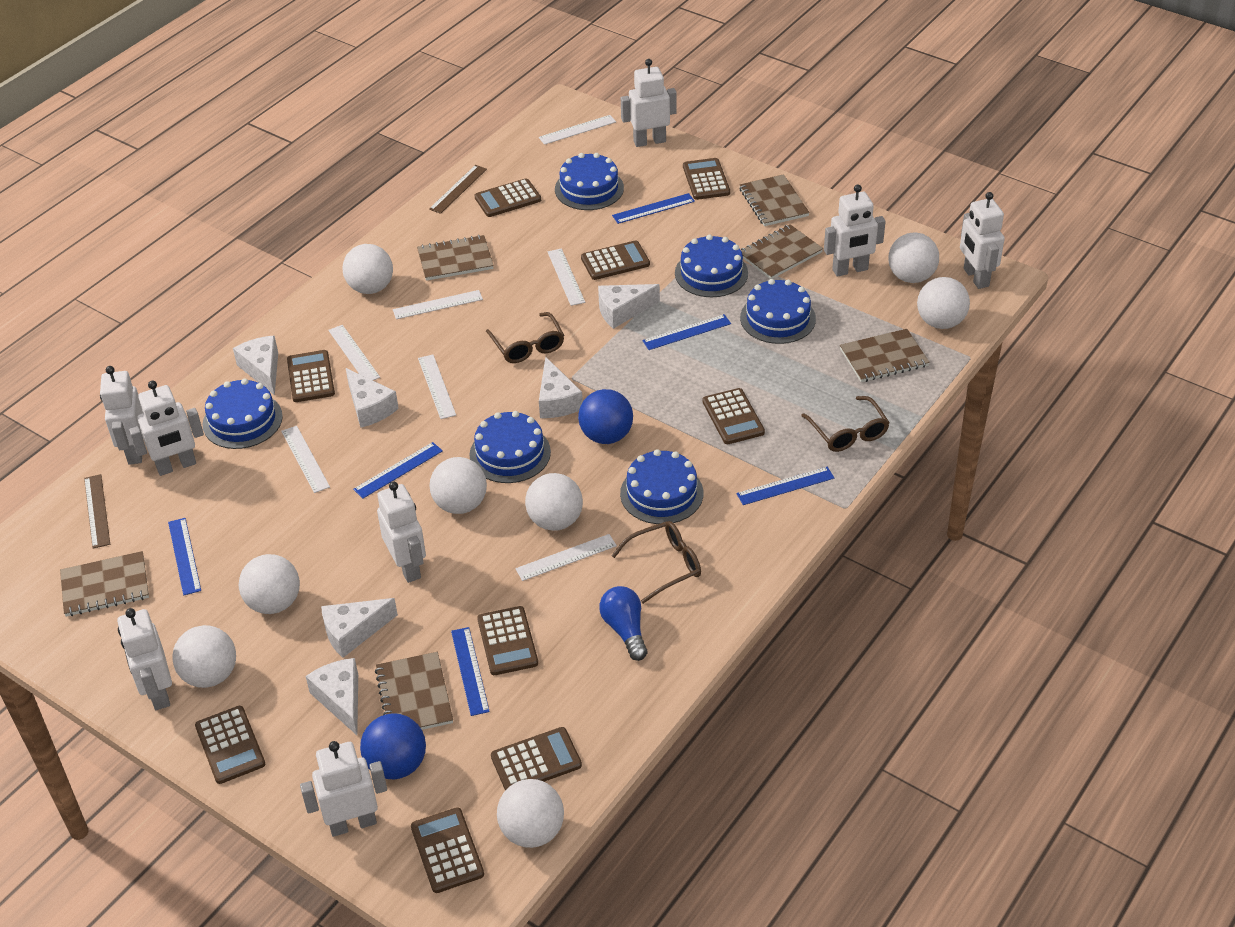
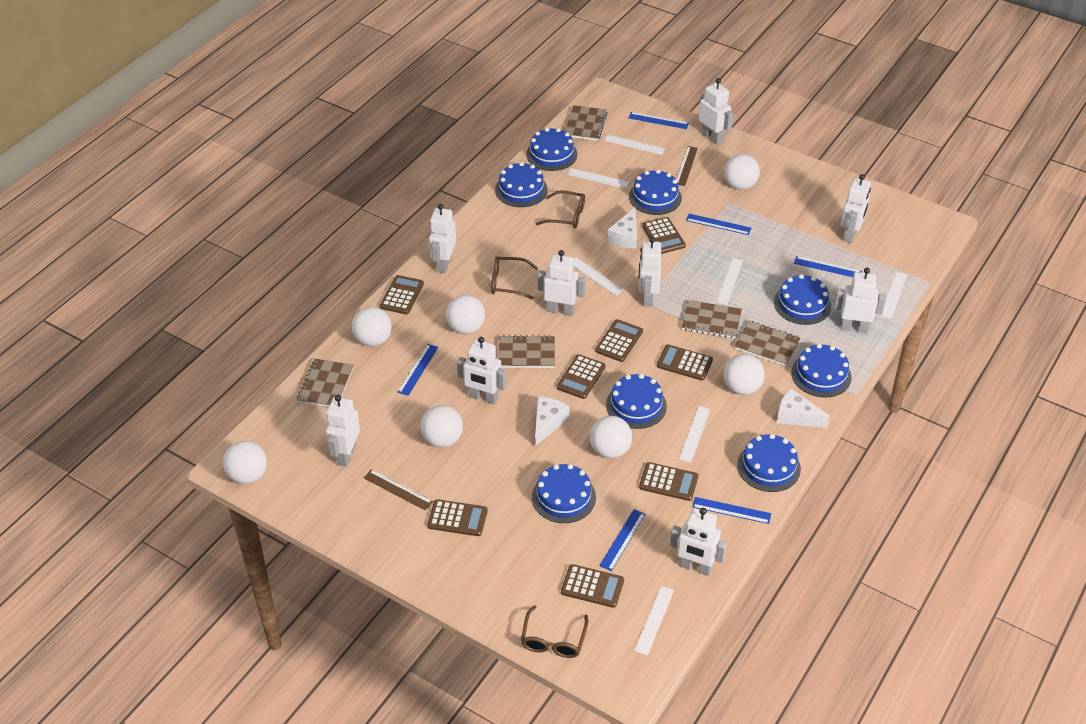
blue ball: [360,713,426,779] [578,389,633,444] = 2 -> none = 0
blue cake: [202,378,283,449] [469,411,551,483] [555,153,624,210] [620,449,703,524] [675,235,748,297] [740,279,816,344] = 6 -> [495,162,548,207] [526,128,577,171] [532,464,596,523] [606,374,667,429] [629,170,682,215] [737,434,801,492] [774,274,831,325] [791,344,852,398] = 8
blue light bulb: [599,586,647,661] = 1 -> none = 0
brown calculator: [195,706,265,784] [287,350,335,402] [411,807,484,893] [475,178,541,217] [477,606,538,675] [491,727,582,791] [581,240,650,280] [683,158,730,200] [703,388,765,444] = 9 -> [380,275,424,314] [427,499,488,536] [557,354,605,399] [561,564,624,608] [595,319,643,362] [639,462,698,501] [642,217,686,254] [657,345,713,381] = 8
brown notebook: [60,551,149,617] [375,652,453,730] [417,235,494,281] [739,174,810,226] [741,224,823,279] [840,329,930,382] = 6 -> [297,359,354,407] [498,335,555,368] [565,105,607,141] [682,300,742,339] [734,321,801,366] = 5
white ball: [172,625,236,688] [239,554,300,614] [343,244,393,294] [430,457,487,514] [497,779,564,848] [525,473,583,531] [888,232,939,283] [917,277,970,329] = 8 -> [223,441,267,484] [352,307,392,346] [421,405,463,447] [446,295,485,334] [590,416,632,458] [723,354,765,395] [724,154,760,190] = 7
white cheese: [233,336,278,395] [306,658,358,735] [321,598,398,658] [346,368,399,428] [539,357,583,418] [598,284,660,329] = 6 -> [535,396,570,446] [607,208,637,249] [777,388,830,428] = 3
white robot: [100,366,143,465] [117,608,172,710] [129,381,204,476] [300,741,387,837] [377,482,426,583] [621,59,677,147] [824,185,886,277] [960,192,1005,289] = 8 -> [326,395,360,467] [429,204,456,273] [457,337,506,404] [538,250,585,316] [639,237,661,307] [670,508,727,576] [699,78,733,145] [834,268,886,333] [841,174,871,243] = 9

